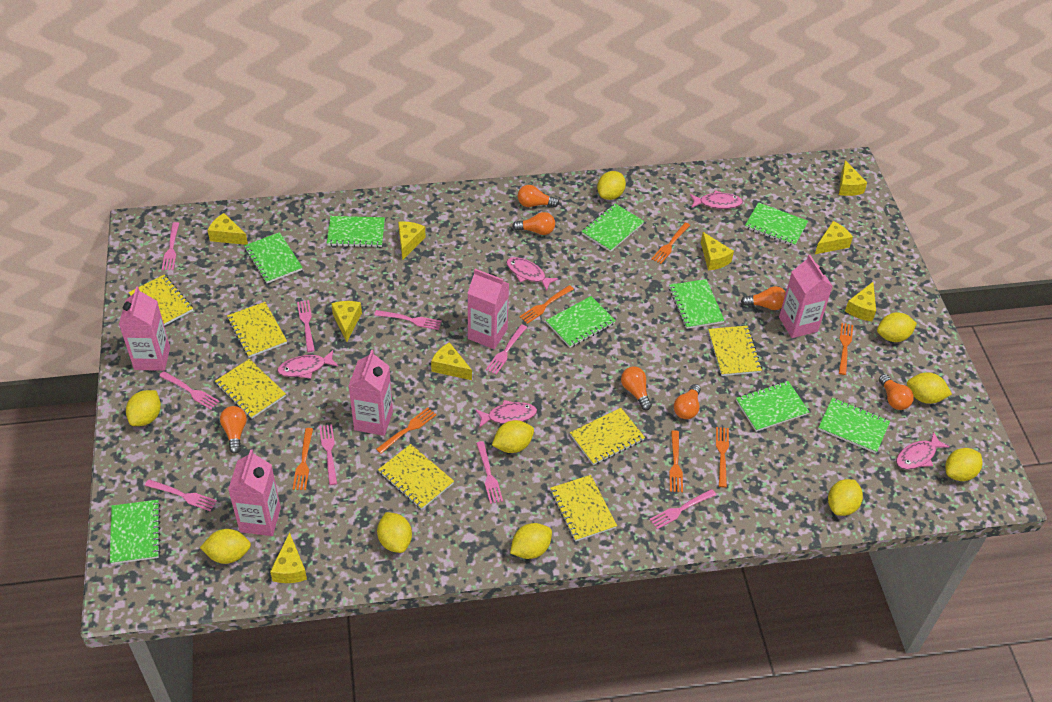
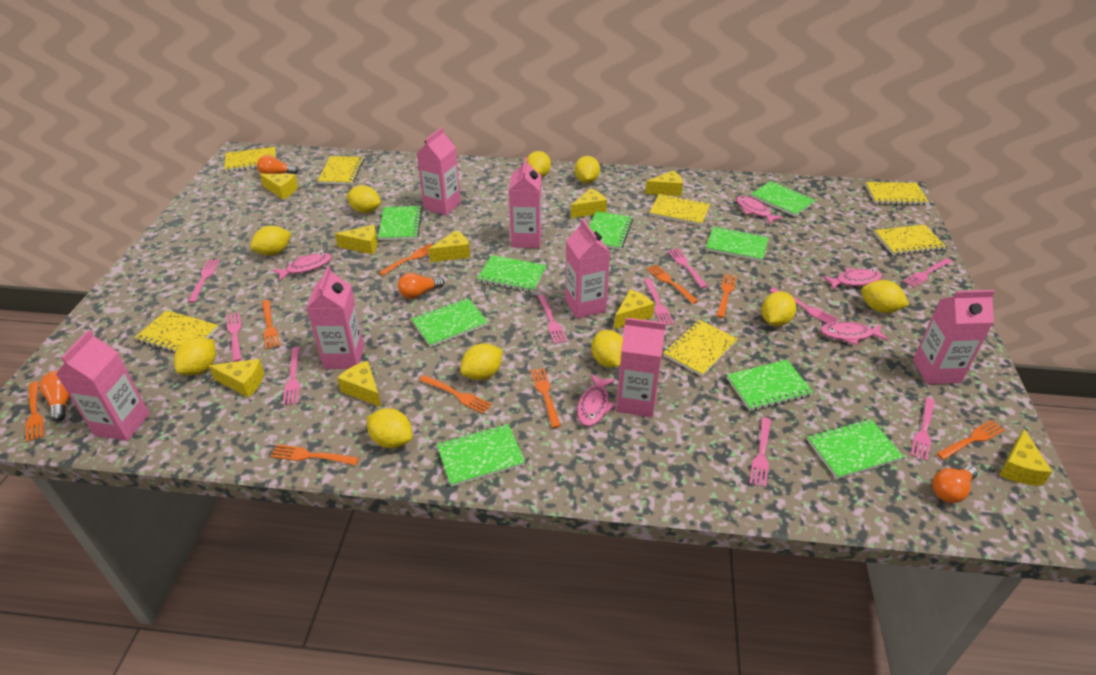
orange fork: [293,428,313,490] [376,408,436,454] [519,285,574,324] [651,222,690,264] [669,430,683,492] [716,427,729,487] [839,323,853,375] = 7 -> [26,381,44,442] [262,300,280,349] [270,444,359,465] [379,244,433,276] [419,375,492,414] [531,368,561,428] [647,265,698,304] [716,274,737,318] [936,420,1005,460] = 9
orange light bulb: [220,406,247,454] [512,212,555,235] [518,185,559,207] [621,366,652,410] [674,384,701,419] [741,286,786,310] [879,374,914,410] = 7 -> [40,371,70,422] [257,155,299,174] [398,273,445,299] [932,465,978,503] = 4
pink carton: [119,287,170,371] [228,449,281,536] [349,350,393,436] [467,269,509,349] [779,255,833,338] = 5 -> [56,330,150,441] [307,266,364,369] [417,127,461,215] [509,157,542,248] [565,219,610,319] [616,318,666,417] [913,290,995,384] = 7
pink fork: [145,479,217,512] [159,371,220,410] [162,222,179,270] [297,300,315,352] [319,424,337,485] [375,310,442,330] [476,441,503,504] [486,324,527,375] [649,489,716,529] = 9 -> [188,260,220,303] [226,312,242,362] [283,347,300,405] [538,295,567,344] [644,279,674,325] [667,248,707,288] [749,418,771,488] [769,288,838,324] [903,258,953,287] [911,398,935,461] = 10

